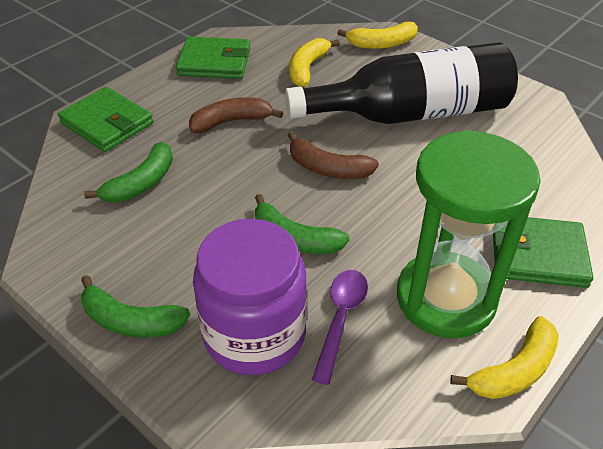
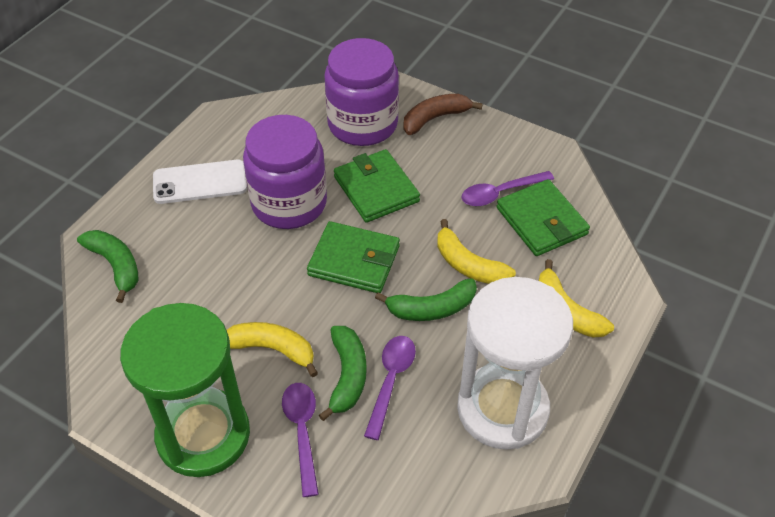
black bottle: [285,42,518,124] = 1 -> none = 0
brown banana: [189,97,283,133] [288,132,379,179] = 2 -> [403,94,483,135] = 1
purple jar: [193,219,307,375] = 1 -> [243,115,327,229] [324,38,399,146] = 2
purple spoon: [312,270,368,385] = 1 -> [282,383,319,497] [364,336,416,440] [461,171,554,206] = 3
white hourglass: none = 0 -> [457,277,573,450] = 1
white phone: none = 0 -> [153,160,247,204] = 1

